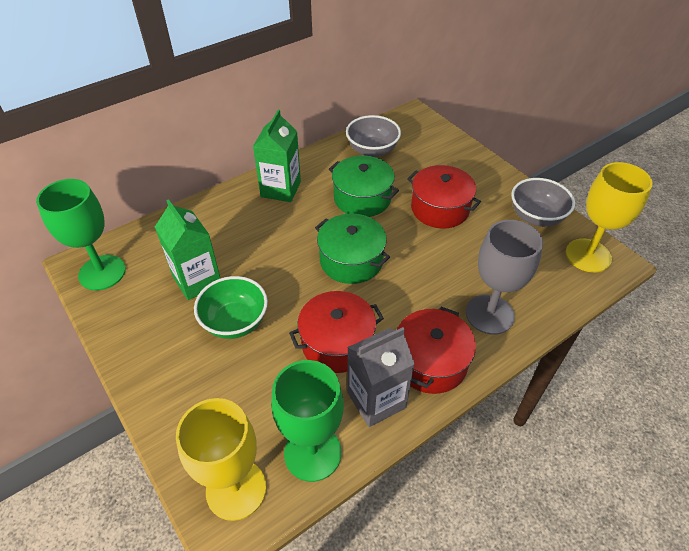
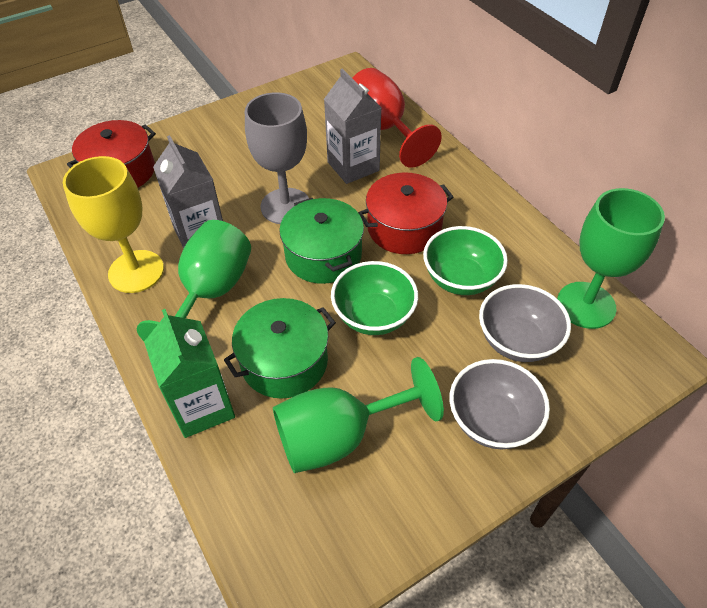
green bowl: [194,276,268,339] = 1 -> [331,261,418,335] [423,226,508,295] = 2
green carton: [155,199,221,300] [253,110,301,202] = 2 -> [144,309,235,438] = 1
green goblet: [36,179,126,290] [271,360,344,482] = 2 -> [137,220,251,341] [273,357,444,473] [557,188,665,329] = 3
grey carton: [347,327,415,427] = 1 -> [153,135,223,248] [324,68,381,184] = 2
red goblet: none = 0 -> [353,68,442,168] = 1
red pot: [289,291,384,373] [397,307,476,394] [407,165,481,228] = 3 -> [67,120,156,188] [358,172,453,254] = 2
yellow goblet: [176,398,266,521] [566,162,653,273] = 2 -> [63,156,164,293] = 1

